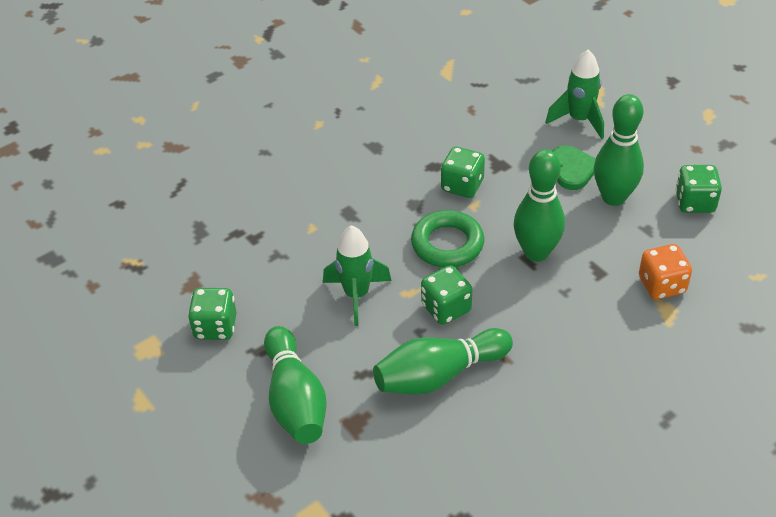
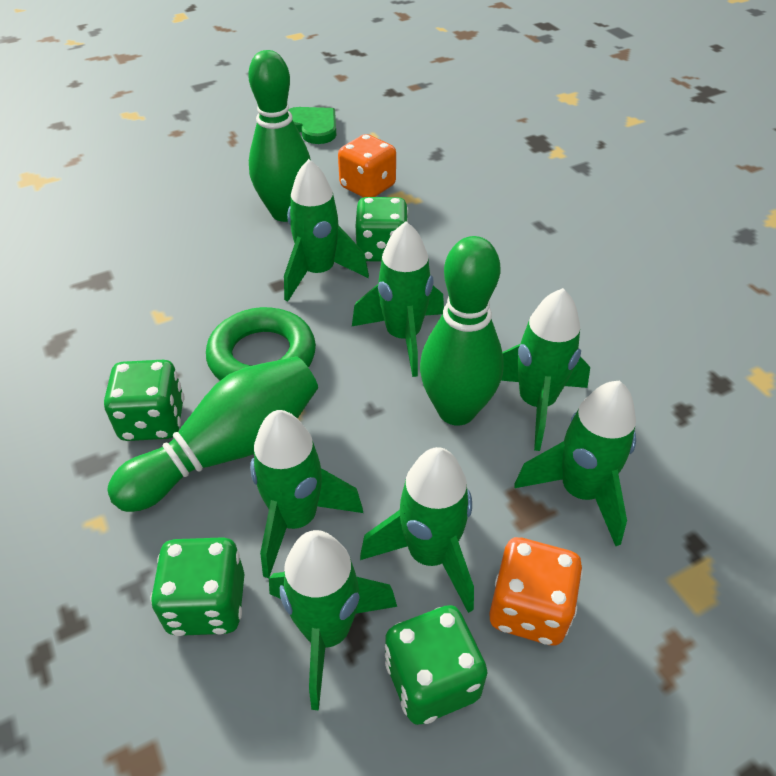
green bowling pin: [264,326,327,444] [373,328,513,395] [514,149,565,262] [594,94,644,206] = 4 -> [107,356,318,512] [248,50,311,222] [420,236,504,426] = 3
green rocket: [323,225,392,326] [545,50,604,139] = 2 -> [250,410,363,578] [269,530,397,710] [284,159,369,301] [352,222,444,377] [360,447,474,613] [501,288,590,451] [514,380,636,546] = 7
orange dice: [639,244,692,299] = 1 -> [338,134,396,198] [489,537,583,646] = 2

